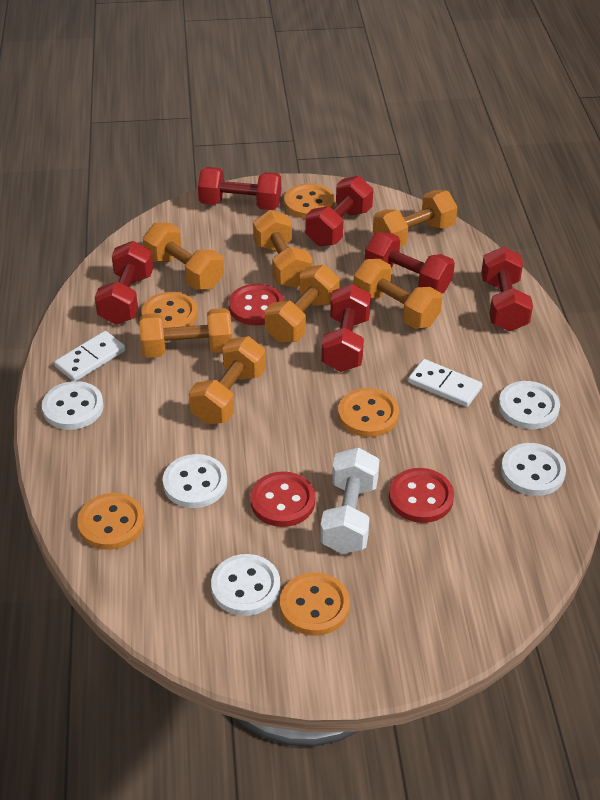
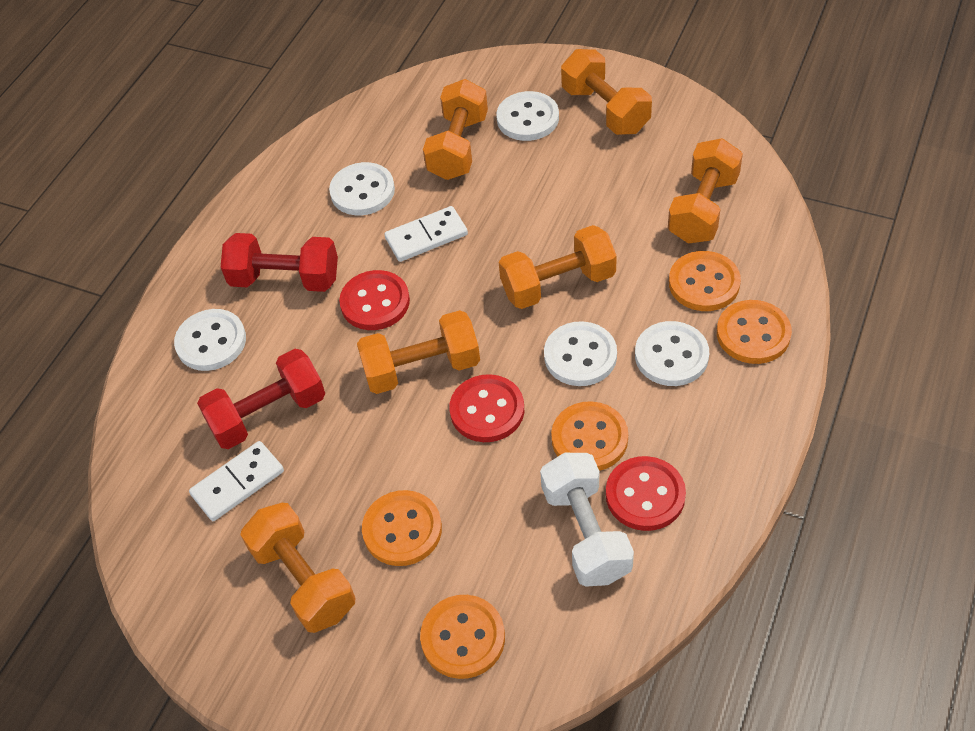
orange dumbbell: [139,308,232,358] [143,222,224,290] [189,336,266,424] [253,210,312,288] [265,265,340,343] [354,259,442,329] [373,190,458,247] = 7 -> [240,503,356,633] [357,310,480,394] [423,79,488,180] [499,225,617,309] [561,49,652,135] [668,138,743,244] = 6
red dumbbell: [95,241,153,325] [198,167,281,210] [305,176,373,246] [321,284,371,372] [365,232,455,294] [481,247,533,331] = 6 -> [197,349,325,449] [221,233,338,292] = 2

